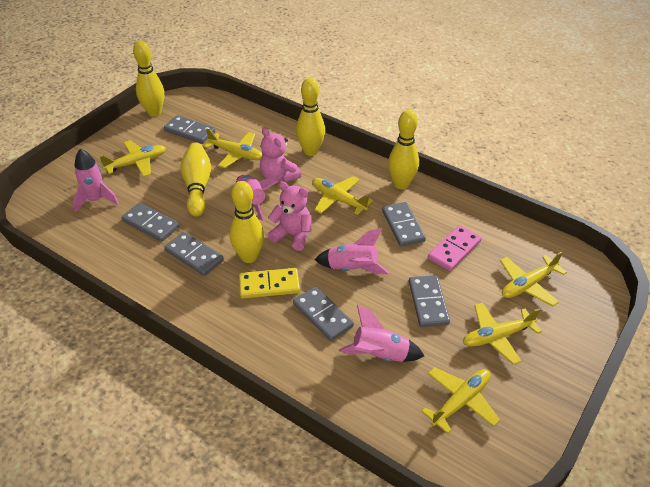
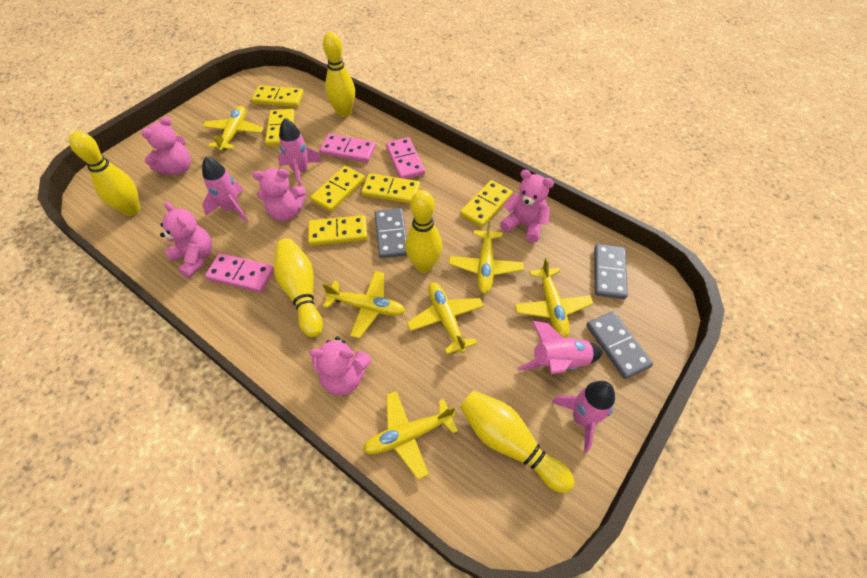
grey domino: [122,203,179,242] [164,115,215,144] [164,232,224,276] [293,286,354,341] [382,202,426,247] [409,275,450,327] = 6 -> [375,208,407,258] [586,311,653,379] [594,244,628,299] = 3
pink domino: [428,225,482,271] = 1 -> [205,253,274,293] [320,134,376,162] [386,137,425,179] = 3
pink teddy bear: [260,128,301,182] [268,182,311,251] = 2 -> [141,116,191,175] [160,202,212,278] [253,168,306,221] [309,337,371,395] [500,170,554,243] = 5
yellow domino: [239,268,300,299] = 1 -> [252,85,304,107] [265,109,295,146] [308,215,367,246] [310,166,365,212] [361,173,420,204] [460,180,513,227] = 6

